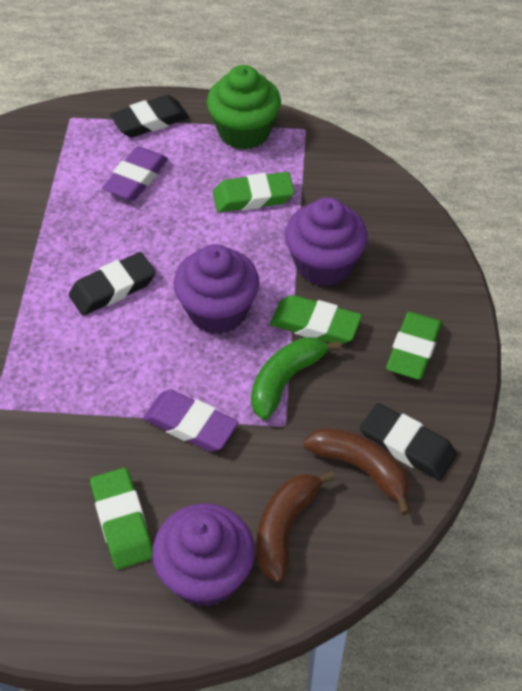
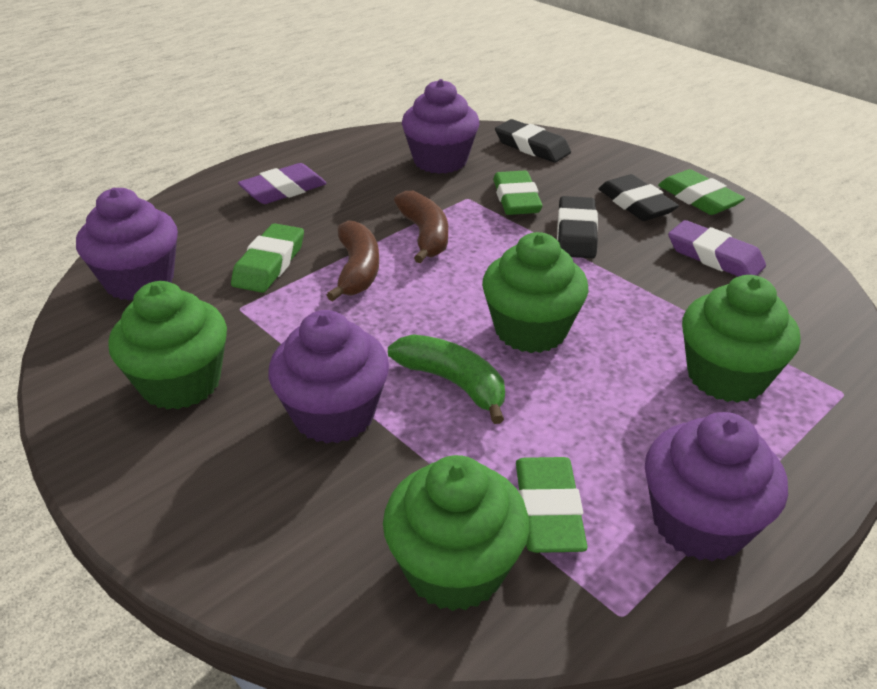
green cupcake: [207,65,281,150] = 1 -> [108,281,227,410] [383,455,529,611] [482,232,588,353] [682,275,800,403] = 4
purple cupcake: [152,504,255,607] [174,244,259,334] [285,197,368,286] = 3 -> [76,188,178,301] [268,310,389,444] [402,79,479,174] [645,412,788,562] = 4

